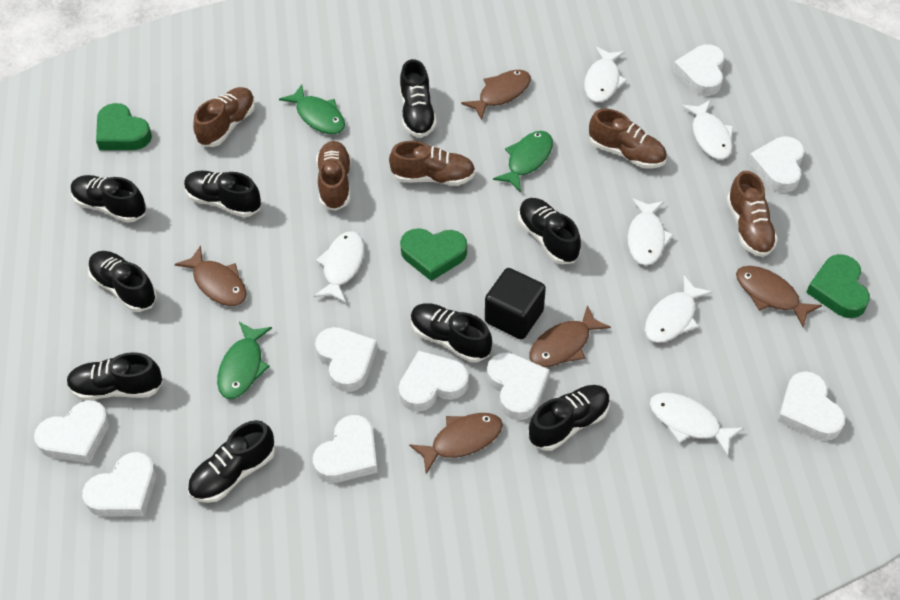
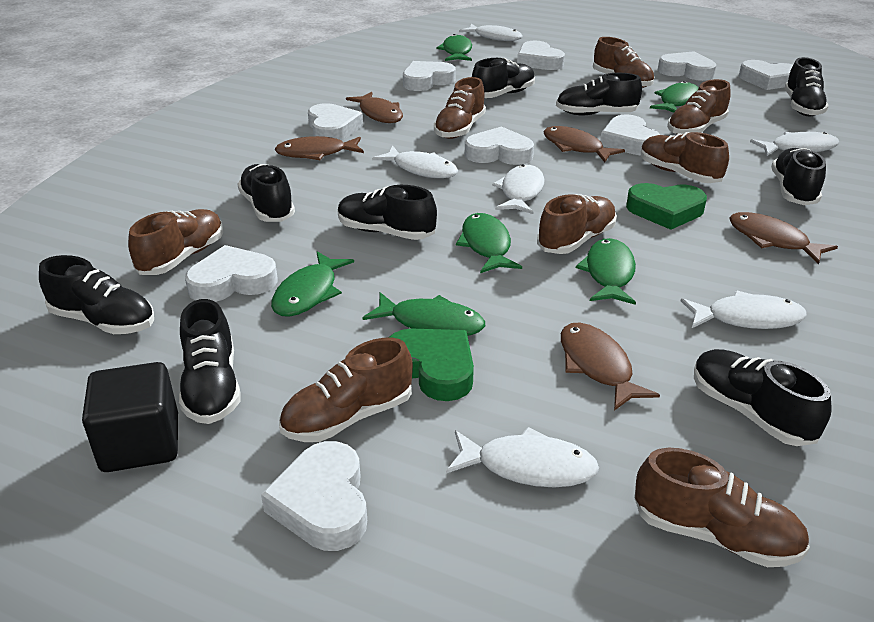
brown shoe: [193,87,255,147] [316,141,351,211] [389,141,475,186] [589,109,667,169] [727,171,778,257] = 5 -> [128,209,223,275] [279,338,413,442] [434,77,486,139] [537,194,617,254] [593,37,654,88] [634,448,810,567] [641,132,729,183] [667,79,731,134] = 8
green fish: [217,322,272,399] [279,84,345,134] [493,131,553,192] = 3 -> [271,251,354,317] [363,292,485,336] [436,34,472,61] [456,213,522,273] [576,238,636,305] [650,81,698,113] = 6
green heart: [96,103,152,150] [400,228,467,281] [806,254,870,318] = 3 -> [389,329,474,401] [626,183,707,230] = 2

